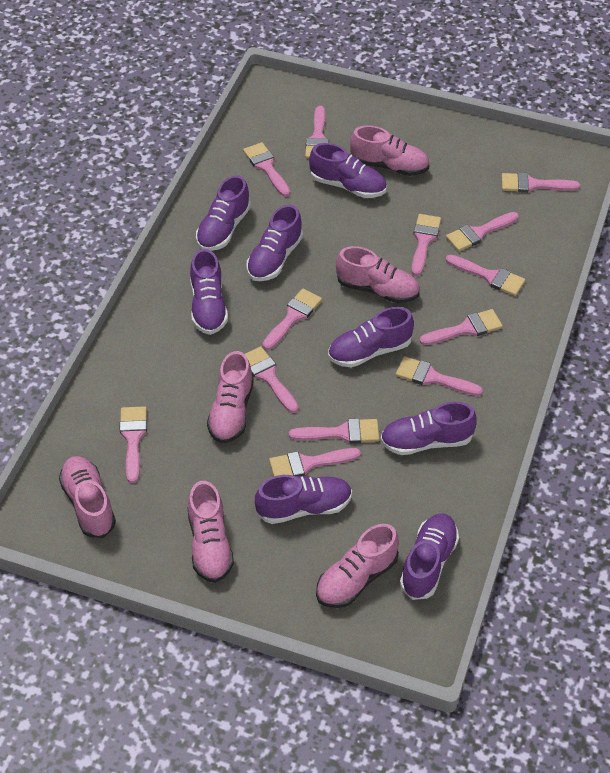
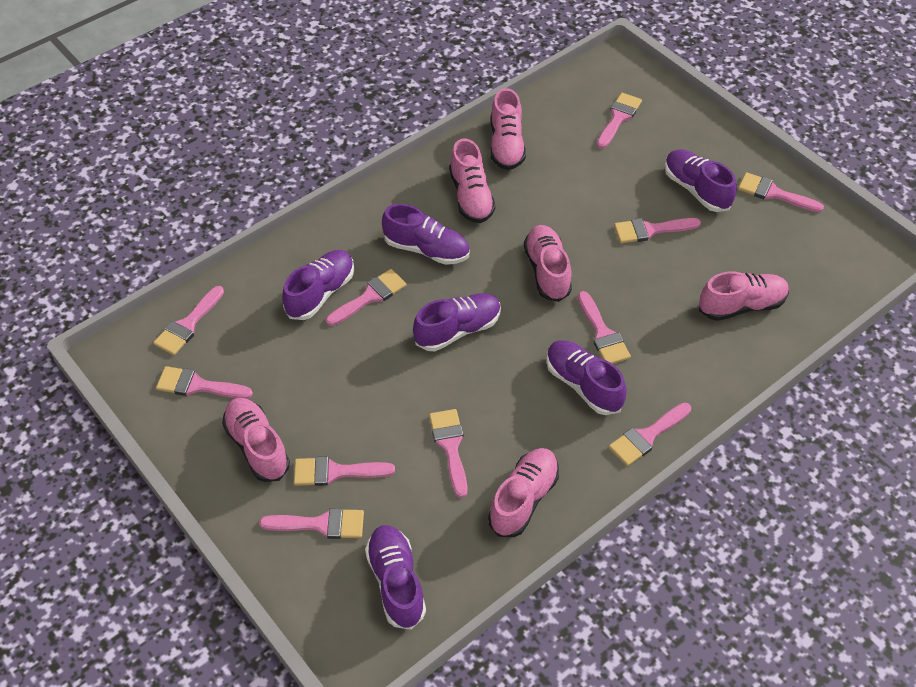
pink brush: [120,406,147,483] [243,142,290,197] [245,346,299,413] [263,289,322,350] [269,448,361,476] [289,418,380,444] [305,106,329,158] [396,356,483,396] [411,214,441,276] [419,309,503,345] [446,212,519,251] [446,255,525,296] [501,173,580,193] = 13 -> [153,286,224,355] [156,366,253,399] [259,508,364,539] [294,456,395,486] [326,269,407,326] [429,409,468,498] [578,291,631,364] [597,93,642,149] [609,402,691,466] [614,218,701,243] [738,172,824,212] = 11
purple shoe: [190,249,228,335] [196,175,251,251] [246,205,303,281] [255,475,352,524] [309,143,386,198] [328,307,414,367] [380,401,477,455] [400,513,459,600] = 8 -> [282,250,354,320] [365,525,426,630] [382,204,470,265] [413,293,501,351] [546,340,627,415] [665,149,737,212] = 6

